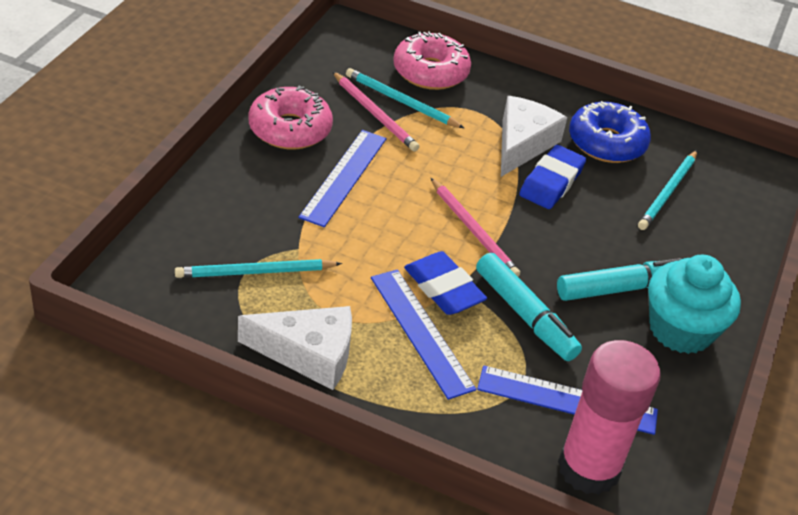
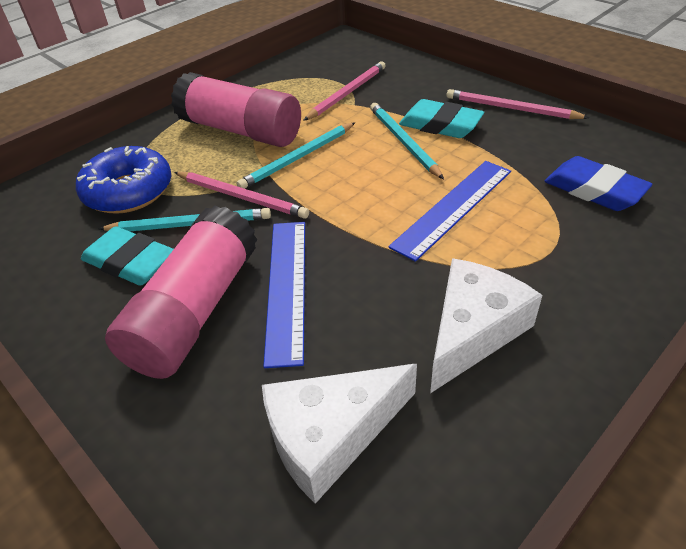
blue eraser: [404,251,487,315] [519,145,586,209] = 2 -> [545,156,652,211] = 1
blue ruler: [299,130,386,227] [371,269,476,400] [477,365,658,435] = 3 -> [263,222,305,368] [388,161,511,262] = 2
pink donut: [249,86,333,150] [393,31,471,90] = 2 -> none = 0
pink glue stick: [558,340,661,495] = 1 -> [105,205,257,379] [171,72,301,147] = 2
pink pencil: [333,72,419,151] [431,178,520,277] = 2 -> [174,172,309,219] [303,61,386,121] [446,89,590,119] = 3
turquoise cupcake: [648,255,741,354] = 1 -> none = 0
turquoise eraser: none = 0 -> [81,226,174,286] [399,99,484,138] = 2
turquoise marker: [476,253,582,361] [557,258,682,301] = 2 -> none = 0

